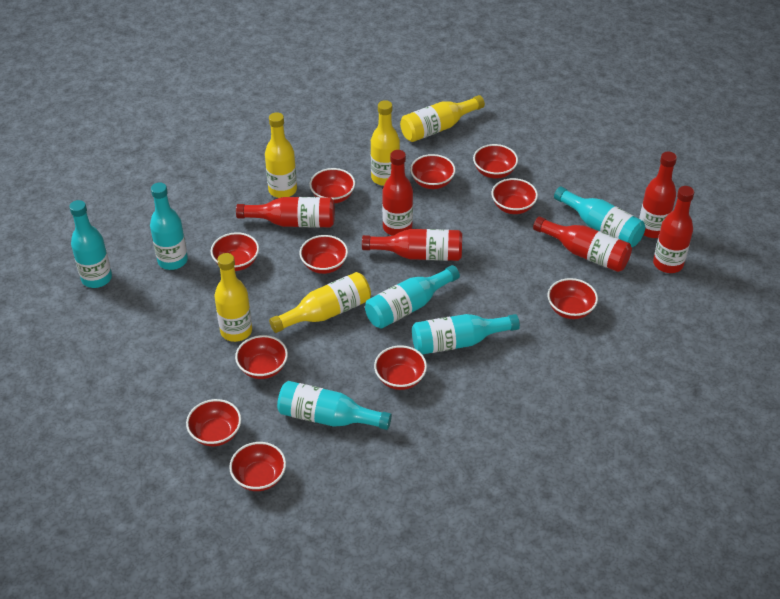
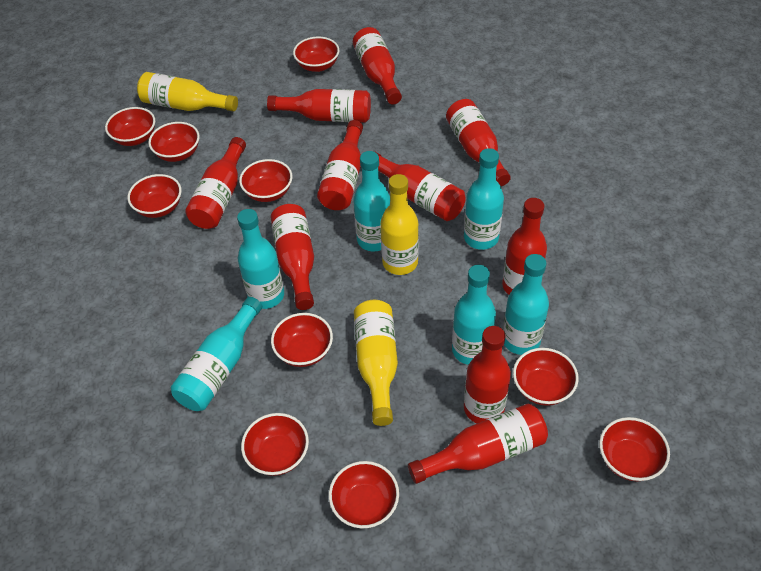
red bottle: [236,197,335,228] [362,229,462,261] [382,150,413,236] [533,216,632,272] [639,151,677,238] [653,186,694,273] = 6 -> [185,137,246,229] [267,89,371,123] [271,204,314,310] [317,120,363,210] [353,27,402,104] [374,151,466,221] [408,404,548,484] [446,99,511,186] [464,326,511,423] [502,198,547,295] = 10
red bowl: [186,399,241,446] [211,232,259,271] [229,442,286,491] [235,335,288,379] [299,235,348,274] [309,168,355,204] [374,345,427,390] [410,154,456,189] [473,144,518,179] [492,178,538,214] [548,278,598,319] = 11 -> [105,107,155,146] [128,174,182,218] [148,122,200,162] [239,159,292,202] [241,413,309,476] [271,313,333,367] [293,37,339,72] [329,461,399,529] [513,348,579,406] [599,417,670,481] = 10
yellow bottle: [215,253,252,342] [265,112,297,198] [269,272,371,333] [371,100,400,186] [400,95,485,142] = 5 -> [137,72,238,112] [354,300,398,426] [380,174,419,275] = 3

